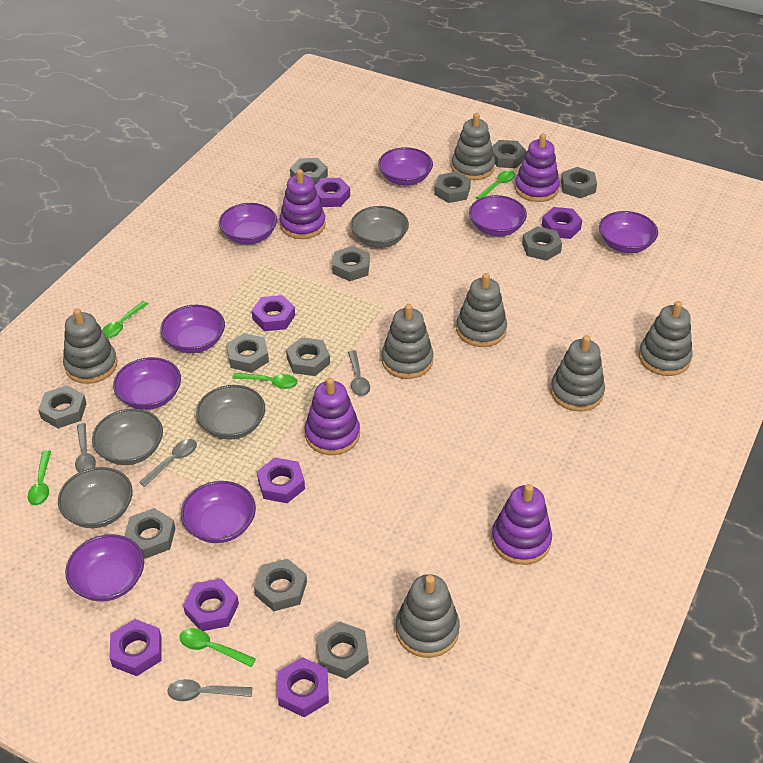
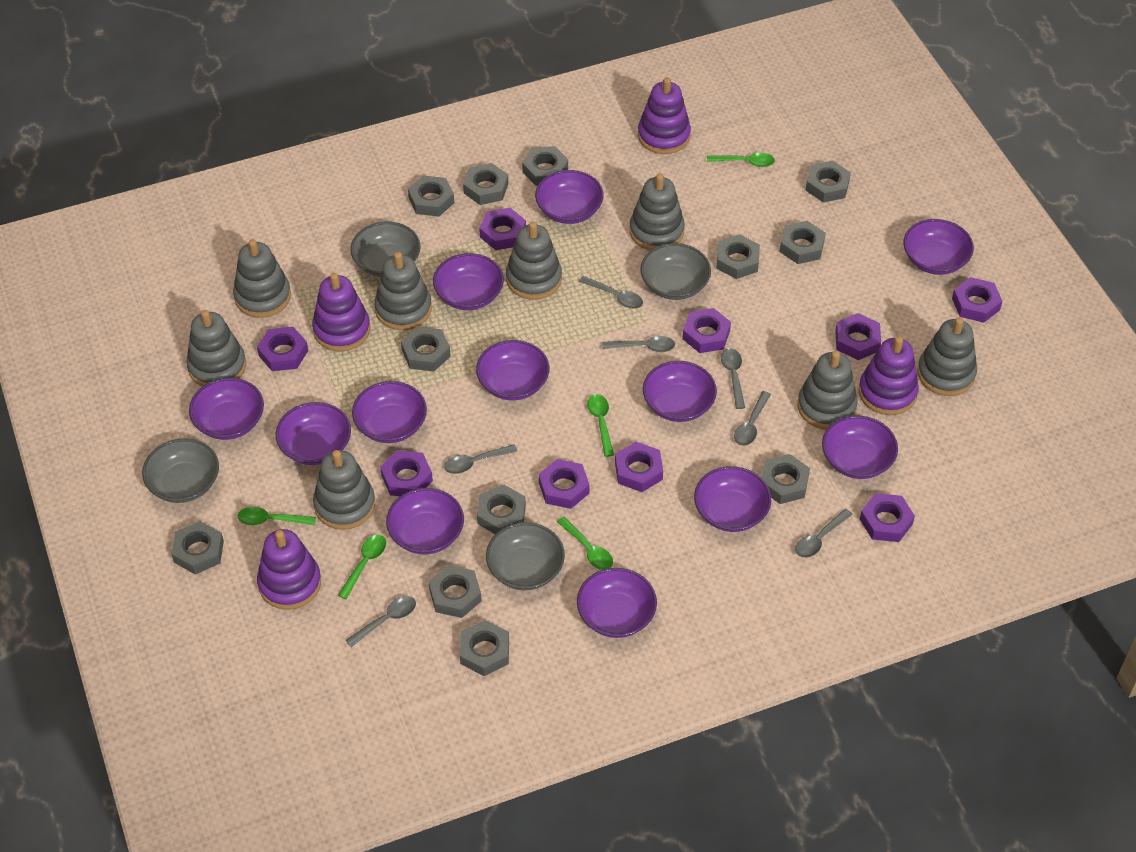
grey spoon: [75,423,96,472] [139,439,197,487] [167,679,253,701] [348,350,370,396] = 4 -> [346,596,416,647] [444,444,518,474] [579,276,643,309] [602,336,675,352] [721,348,745,409] [734,391,771,446] [795,509,853,558] = 7
grey stacking toy: [63,308,117,384] [382,304,433,379] [396,574,460,658] [451,113,495,180] [456,273,507,347] [550,335,605,412] [639,301,693,376] = 7 -> [186,310,246,387] [233,239,291,318] [313,450,375,530] [374,252,432,330] [506,221,562,300] [630,173,685,251] [798,351,858,430] [917,317,977,396] = 8
purple bowl: [65,534,144,602] [113,357,181,410] [160,305,225,353] [181,481,256,543] [219,203,277,244] [378,147,433,185] [469,195,527,236] [599,211,658,253] = 8 -> [189,378,264,440] [276,402,351,465] [352,381,427,443] [386,488,464,554] [433,253,504,310] [476,340,550,400] [535,170,604,224] [577,568,657,638] [643,361,717,422] [694,466,771,532] [822,416,898,479] [904,219,974,275] = 12
purple nut: [110,619,161,676] [183,579,239,631] [252,295,295,331] [257,457,305,503] [278,657,329,717] [314,178,350,207] [542,207,582,239] = 7 -> [257,327,308,371] [380,450,433,496] [479,208,526,250] [539,459,589,509] [615,442,663,492] [682,308,731,353] [835,313,881,360] [860,493,915,542] [952,277,1002,323] = 9

